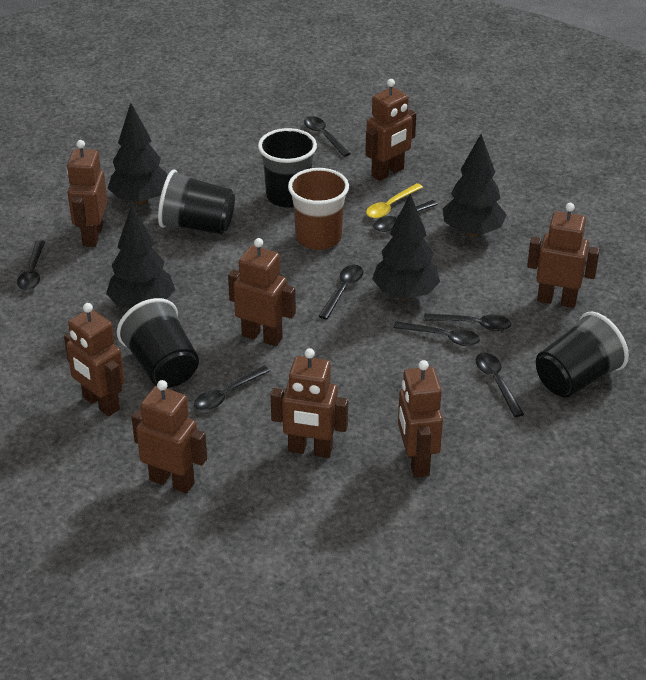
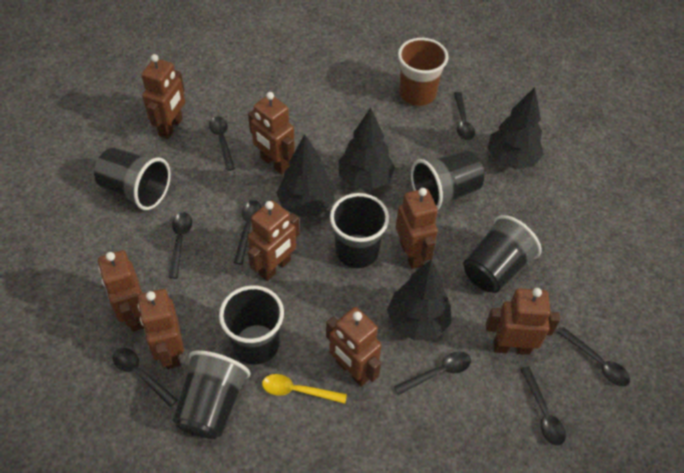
black cup: [117,298,199,388] [158,169,235,234] [258,128,317,208] [536,312,629,398] = 4 -> [94,147,171,210] [173,350,251,439] [219,285,284,364] [330,193,389,268] [411,150,484,209] [463,215,542,293] = 6

